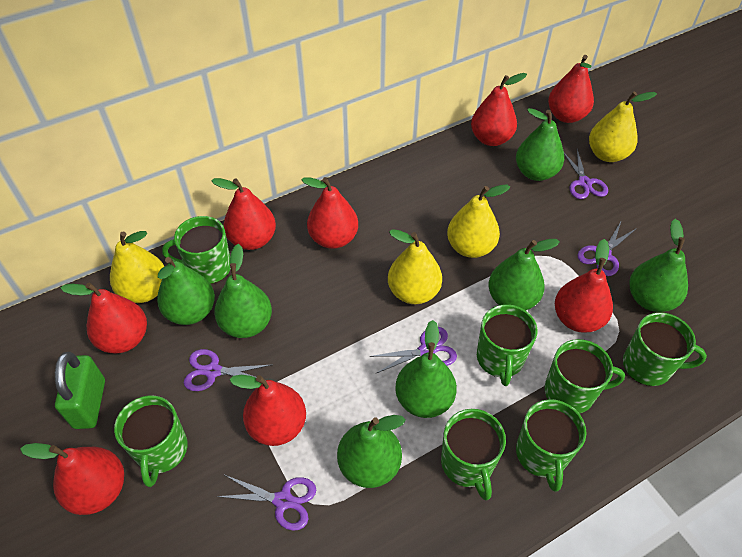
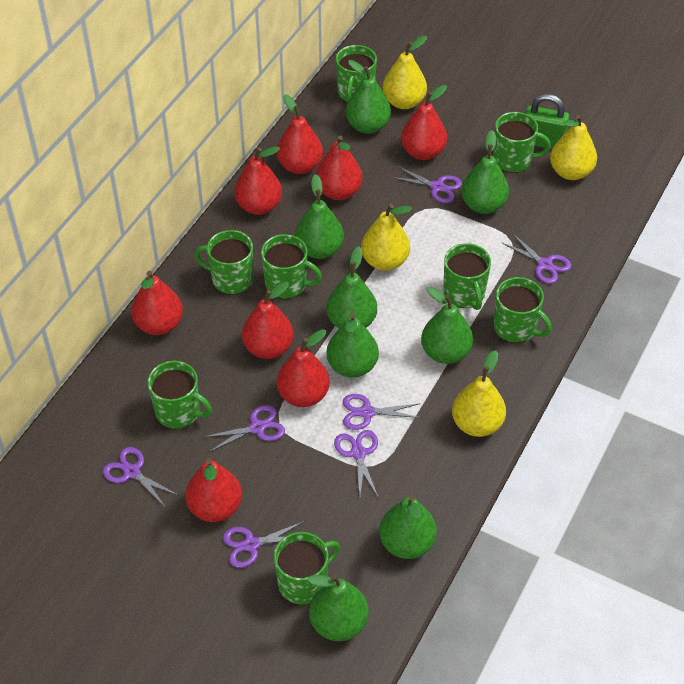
green mug: [114,395,188,487] [162,216,231,284] [441,409,506,501] [477,304,538,386] [516,399,587,492] [545,339,625,414] [623,312,707,386] = 7 -> [148,361,212,429] [194,230,253,295] [261,234,322,299] [274,532,340,605] [336,45,377,102] [444,243,491,310] [493,112,551,173] [494,277,552,343] = 8
green pear: [157,257,215,325] [214,244,272,338] [337,415,406,488] [395,320,457,418] [489,239,560,310] [516,108,564,181] [629,219,688,312] = 7 -> [295,174,344,259] [307,574,369,641] [326,246,377,328] [326,313,379,378] [346,60,391,134] [379,495,437,559] [421,286,473,364] [461,130,509,214] = 8
purple scissors: [184,349,273,391] [216,475,316,531] [369,327,457,374] [564,149,608,199] [578,222,637,276] = 5 -> [103,447,179,508] [204,405,285,452] [223,521,305,568] [334,430,378,497] [343,394,422,430] [391,166,462,203] [501,233,571,284] = 7

